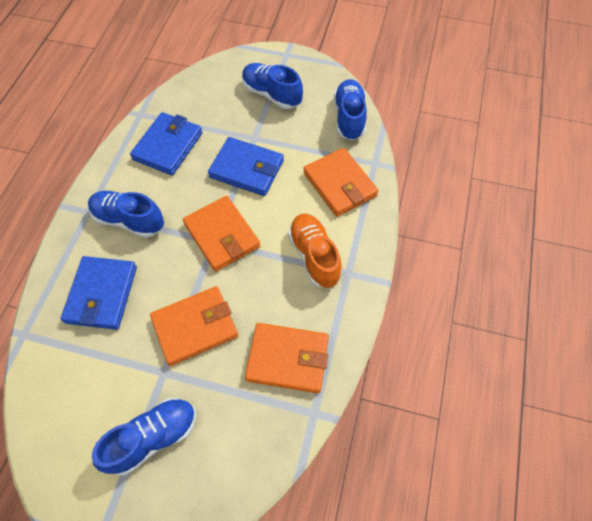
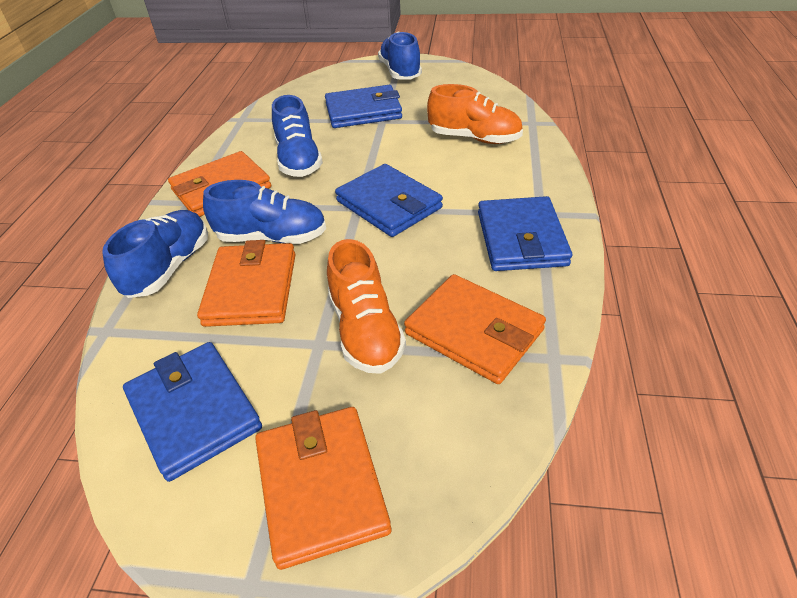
blue wallet: [61,256,137,330] [130,112,202,175] [208,137,284,196] = 3 -> [123,342,262,482] [325,85,402,128] [335,164,443,237] [478,196,572,271] = 4
orange shoe: [288,214,342,288] = 1 -> [327,239,406,374] [427,84,523,144] = 2

